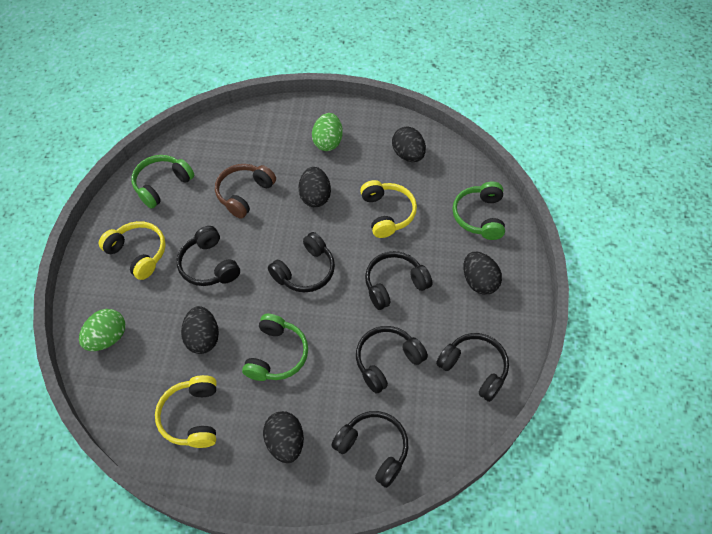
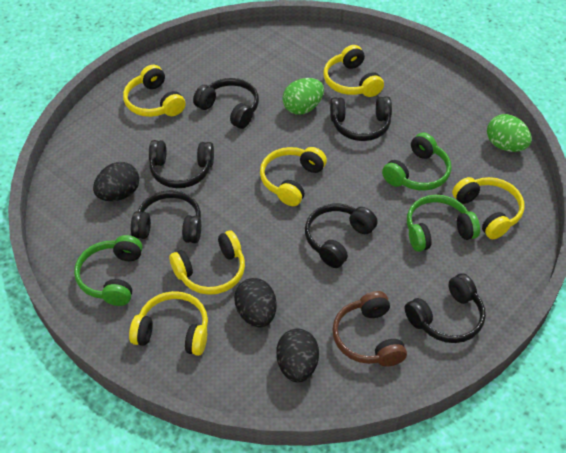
black egg: [181,306,219,354] [263,411,304,463] [299,167,331,207] [392,127,426,162] [463,252,502,295] = 5 -> [93,162,139,201] [234,278,277,327] [276,328,319,382] = 3
yellow headphones: [99,221,166,280] [155,375,217,448] [360,180,417,238] = 3 -> [123,65,186,117] [129,291,208,356] [169,230,245,295] [260,147,327,206] [324,45,384,97] [452,177,524,239] = 6

